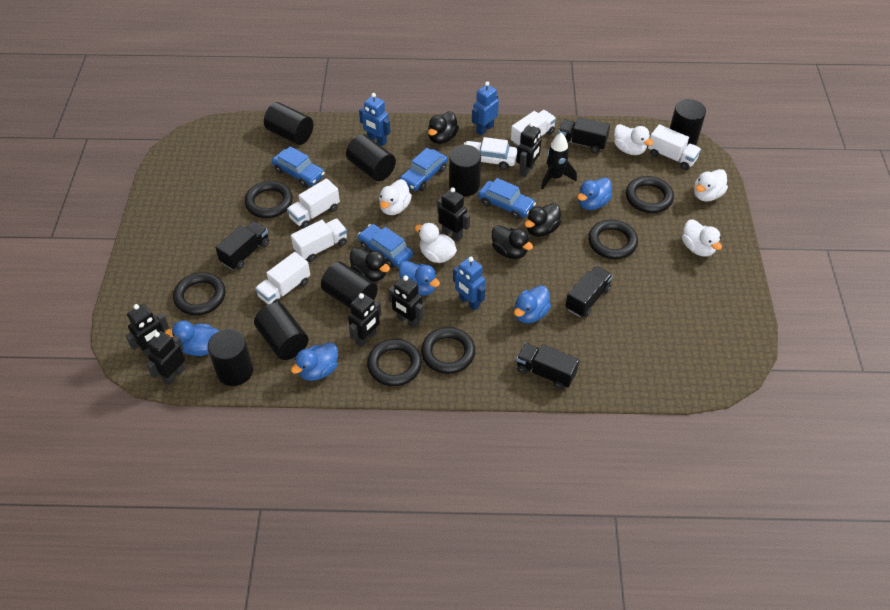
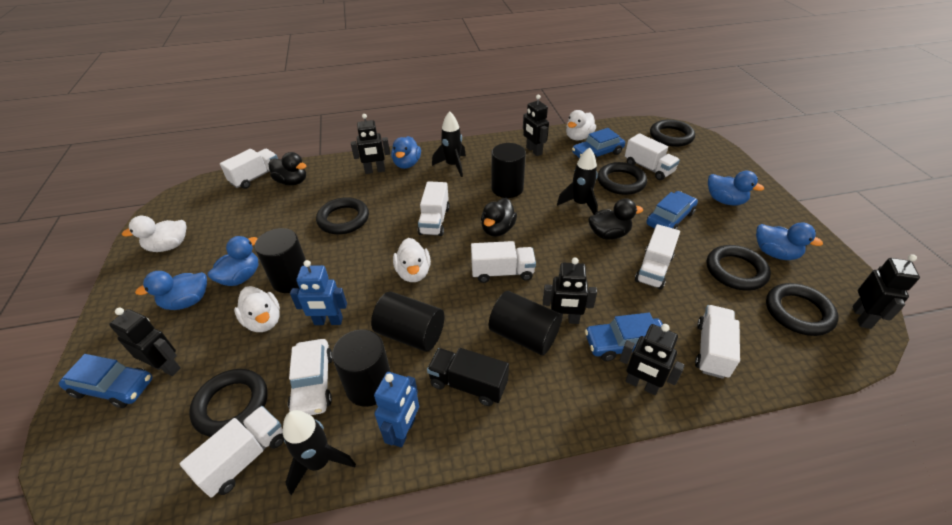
black cylinder: [207,329,253,386] [254,303,309,360] [264,102,313,145] [321,261,378,308] [346,134,396,181] [449,145,481,197] [670,99,706,145] = 7 -> [255,228,306,293] [332,329,391,407] [371,291,445,352] [489,291,562,355] [491,143,526,198] = 5
black duck: [350,247,390,281] [428,111,459,144] [492,225,533,259] [525,203,561,237] = 4 -> [269,152,306,185] [481,198,517,237] [588,198,643,240] = 3
black rocket: [541,133,577,190] = 1 -> [283,410,356,495] [432,111,466,177] [557,147,598,214] = 3
black truck: [215,221,269,270] [516,343,579,390] [558,117,610,153] [565,266,613,317] = 4 -> [427,348,509,406] = 1
blue robot: [359,93,390,146] [453,257,485,311] [472,81,499,135] = 3 -> [290,260,347,325] [374,372,419,448] = 2
white duck: [379,179,412,215] [415,223,457,263] [614,124,653,155] [682,219,722,257] [694,169,728,202] = 5 -> [122,216,186,252] [234,286,280,332] [393,238,431,282] [566,110,596,140] = 4
white truck: [255,252,310,304] [287,178,340,229] [291,219,347,262] [511,110,556,147] [648,124,701,170] = 5 -> [180,406,284,497] [220,149,278,189] [418,181,450,236] [471,241,536,283] [625,133,680,180] [635,224,680,290] [695,305,740,379] = 7

